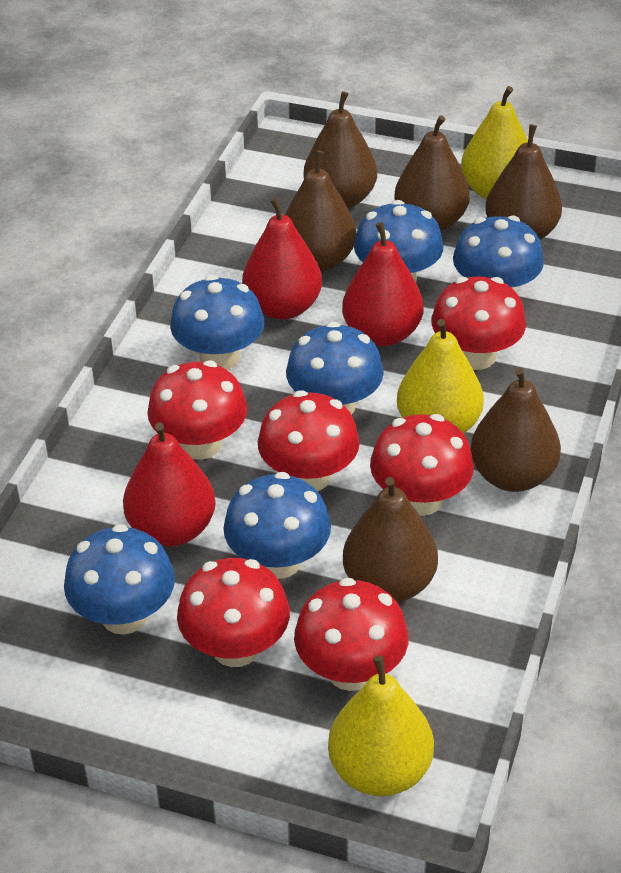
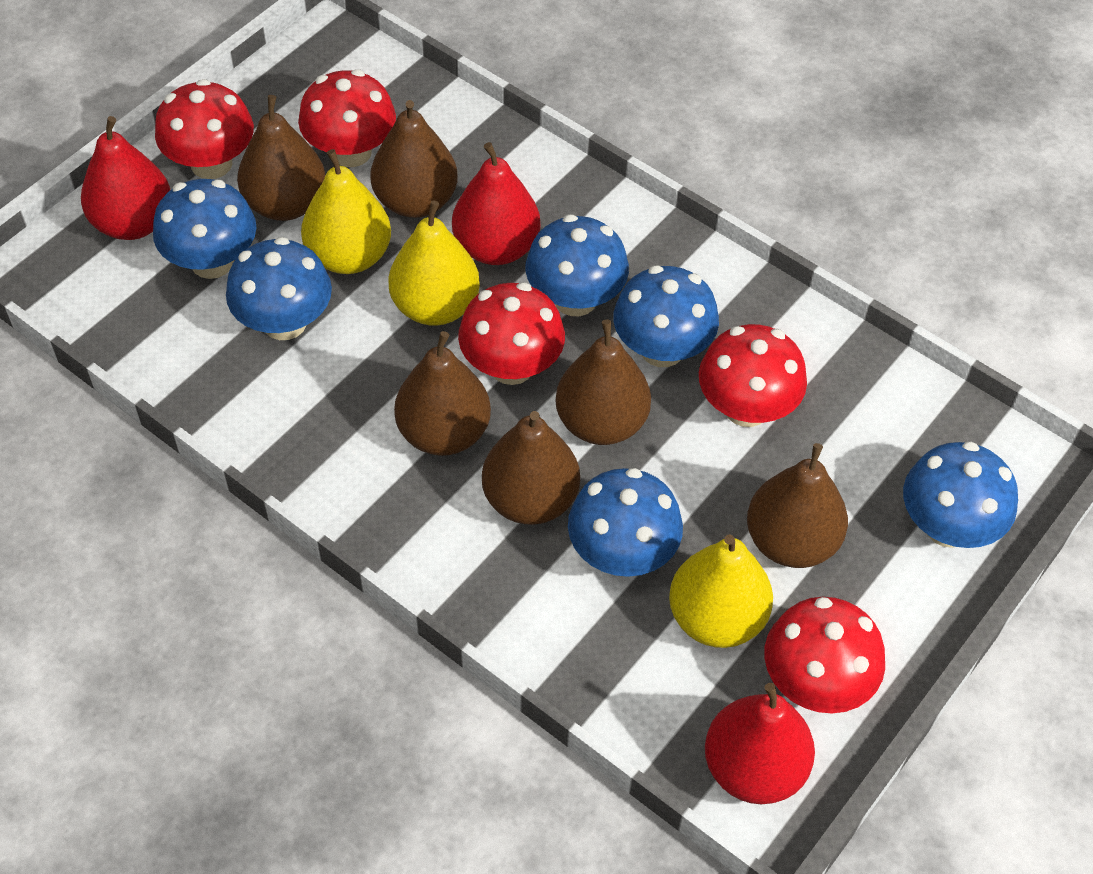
red mushroom: [147,360,248,460] [177,558,290,667] [258,390,360,491] [294,578,409,691] [370,414,474,516] [431,276,526,370] = 6 -> [155,79,254,179] [298,69,396,167] [458,282,565,385] [699,324,807,427] [764,597,885,713] = 5

